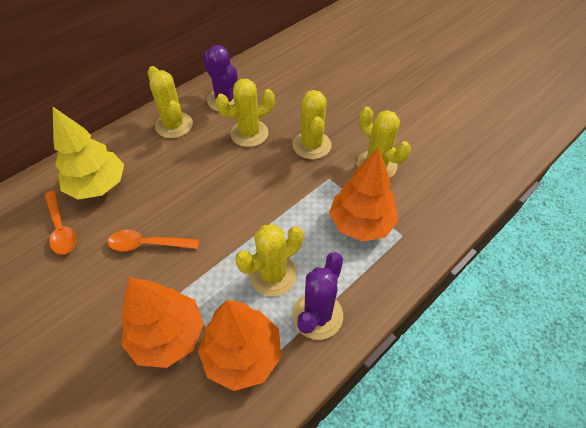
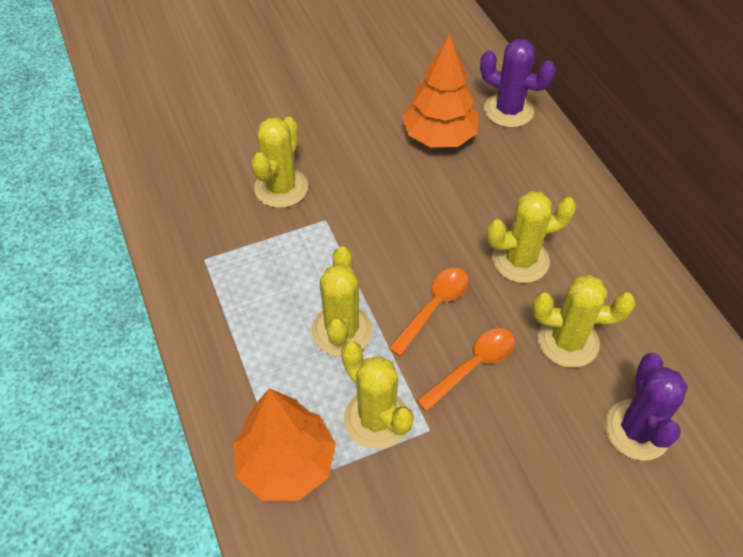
orange tree: [121,277,204,368] [198,300,281,391] [329,148,398,242] = 3 -> [233,388,336,501] [402,34,479,148] = 2
yellow tree: [53,107,124,200] = 1 -> none = 0

